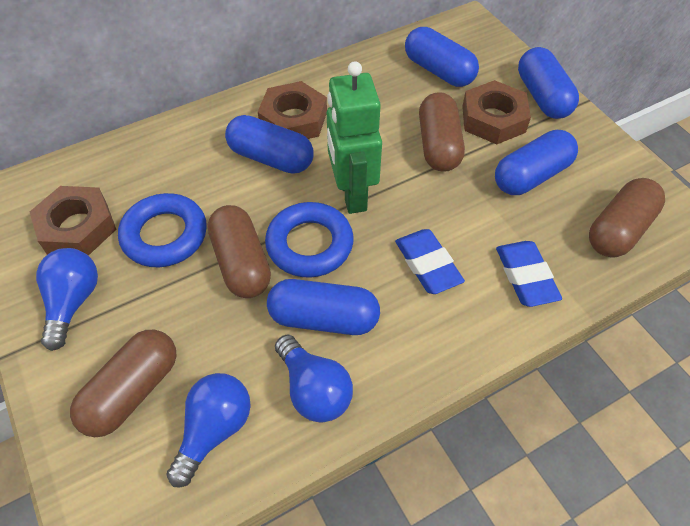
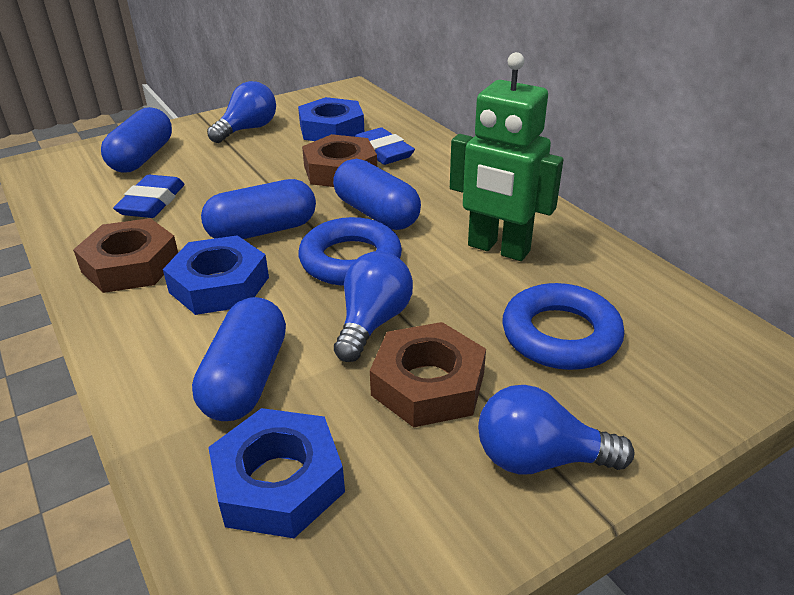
blue capsule: [225,115,314,174] [267,279,380,335] [405,27,479,87] [495,130,578,195] [518,47,579,119] = 5 -> [101,107,172,173] [192,297,286,421] [201,179,316,239] [333,159,421,230] = 4
blue nut: none = 0 -> [163,235,269,315] [208,408,345,538] [298,97,364,141] = 3
brown capsule: [70,330,177,437] [208,205,271,298] [419,92,465,172] [589,178,665,257] = 4 -> none = 0

